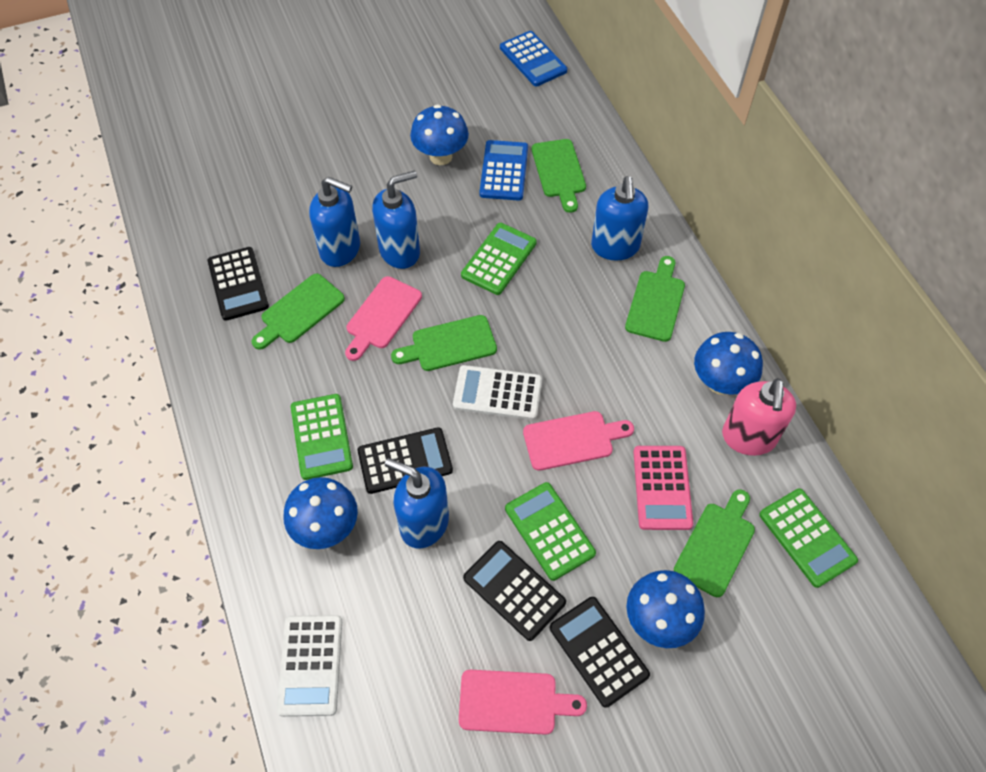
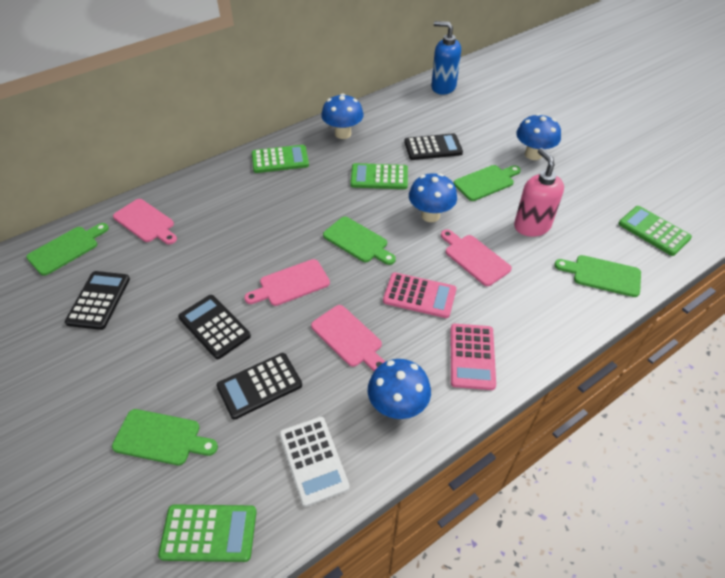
blue calculator: [479,140,528,201] [500,31,567,86] = 2 -> none = 0
blue soap dispenser: [309,177,360,267] [372,170,420,269] [385,458,449,549] [591,176,648,261] = 4 -> [431,21,461,94] = 1
pink calculator: [633,446,693,530] = 1 -> [383,272,456,318] [451,324,496,390] = 2
pink cutting board: [345,276,422,361] [459,670,587,735] [523,411,634,471] = 3 -> [113,199,177,245] [244,259,330,306] [311,305,385,371] [441,229,512,286] = 4
white calculator: [277,615,342,717] [453,365,542,420] = 2 -> [279,417,350,507] = 1

